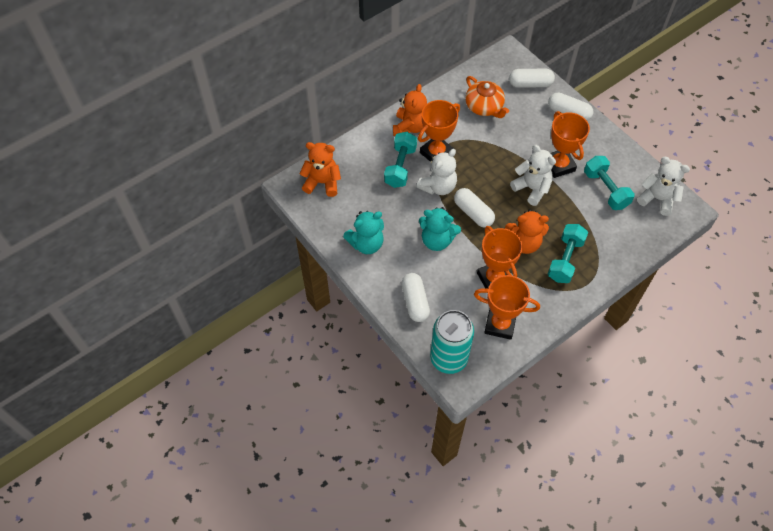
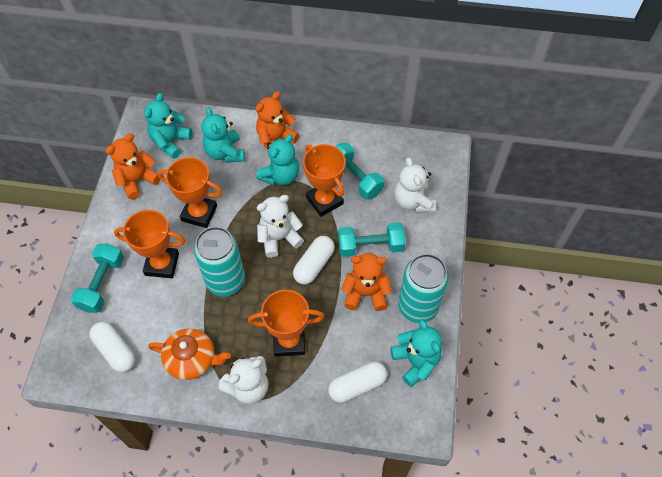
turquoise can: [430,310,474,374] = 1 -> [194,227,245,296] [398,254,449,323] = 2
turquoise teddy bear: [343,211,384,254] [419,207,461,251] = 2 -> [144,93,192,159] [201,107,244,163] [256,134,299,185] [391,319,442,387] = 4
white capsule: [401,273,430,322] [454,188,495,227] [509,69,555,88] [548,93,593,121] = 4 -> [89,322,135,372] [293,236,335,285] [328,361,387,403] = 3

